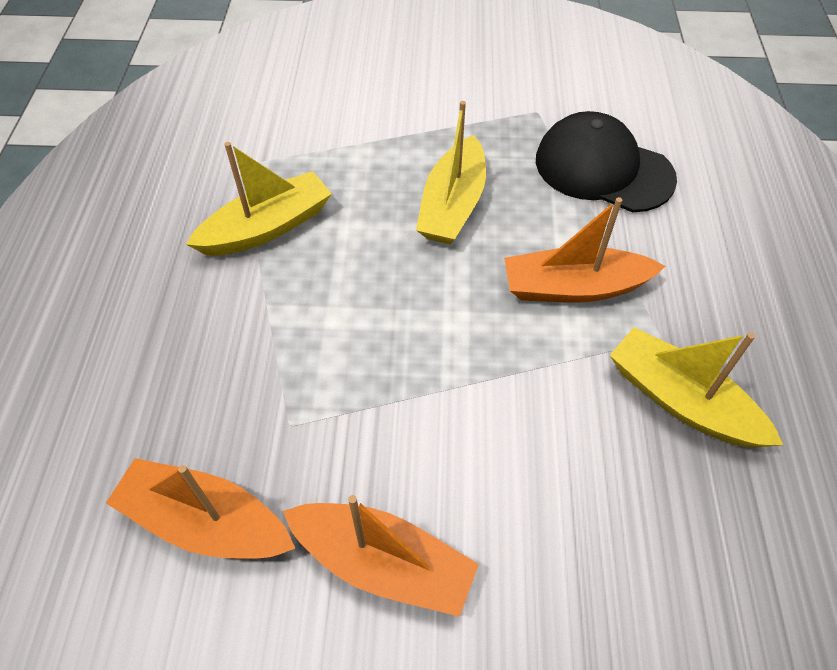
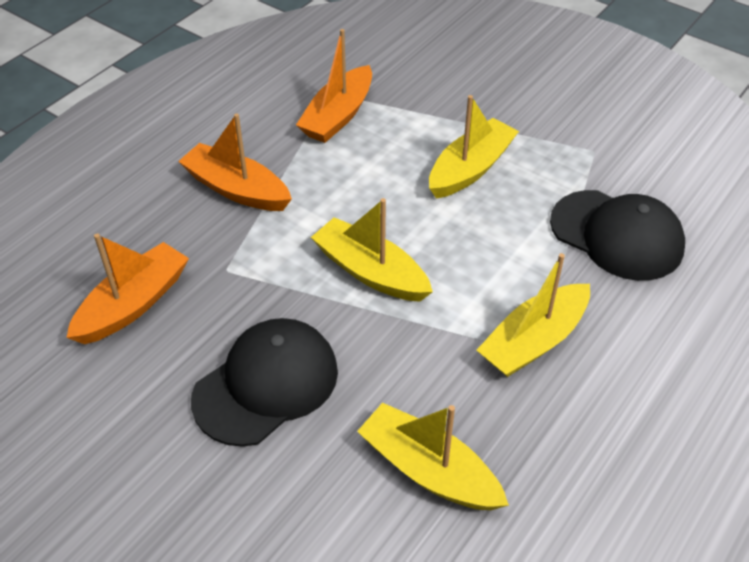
black cap: [536,111,677,212] = 1 -> [191,318,338,447] [550,190,685,281] = 2
yellow boat: [186,142,332,256] [416,101,486,244] [610,327,783,448] = 3 -> [311,198,433,302] [357,403,509,510] [429,95,519,199] [477,253,590,377] = 4

